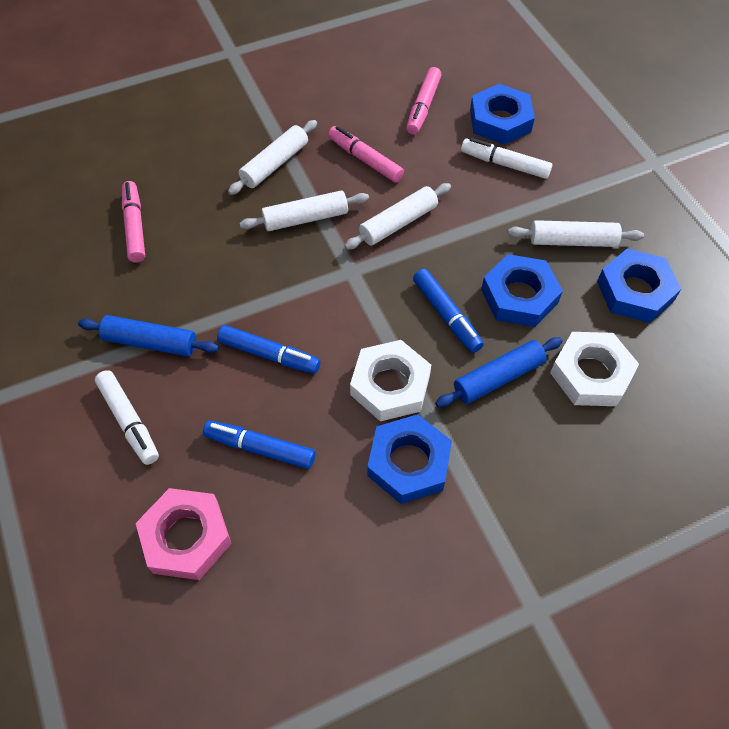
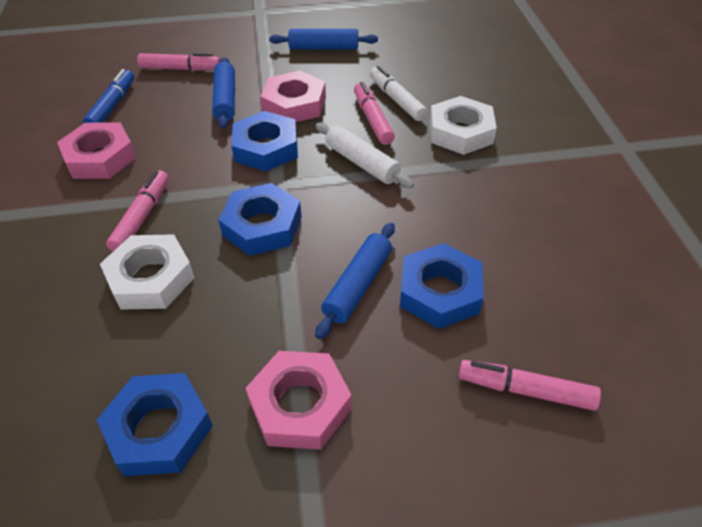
blue marker: [203,420,315,469] [217,325,321,374] [413,269,484,353] = 3 -> [83,69,134,123] = 1
blue rolling pin: [78,315,219,356] [435,337,563,407] = 2 -> [212,57,235,129] [269,29,378,49] [315,223,395,339] = 3
pink marker: [122,181,145,263] [328,126,404,183] [406,67,442,135] = 3 -> [106,170,169,251] [137,53,220,71] [354,82,395,145] [459,360,601,411] = 4
pink nut: [136,488,232,580] = 1 -> [57,122,136,179] [245,351,352,450] [260,71,326,122] = 3
white marker: [95,370,159,465] [461,138,552,179] = 2 -> [370,66,428,121] = 1
white rolling pin: [228,120,317,195] [240,191,369,231] [344,183,451,250] [507,220,644,247] = 4 -> [316,123,414,188] = 1

